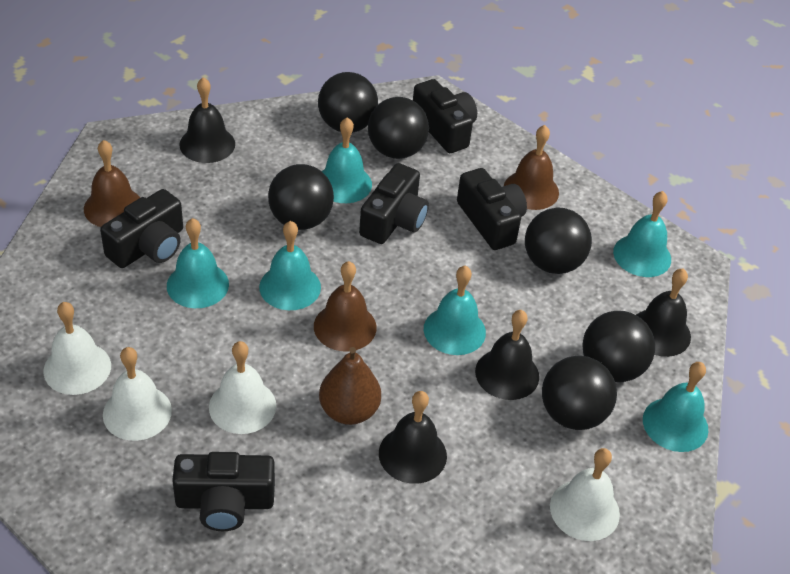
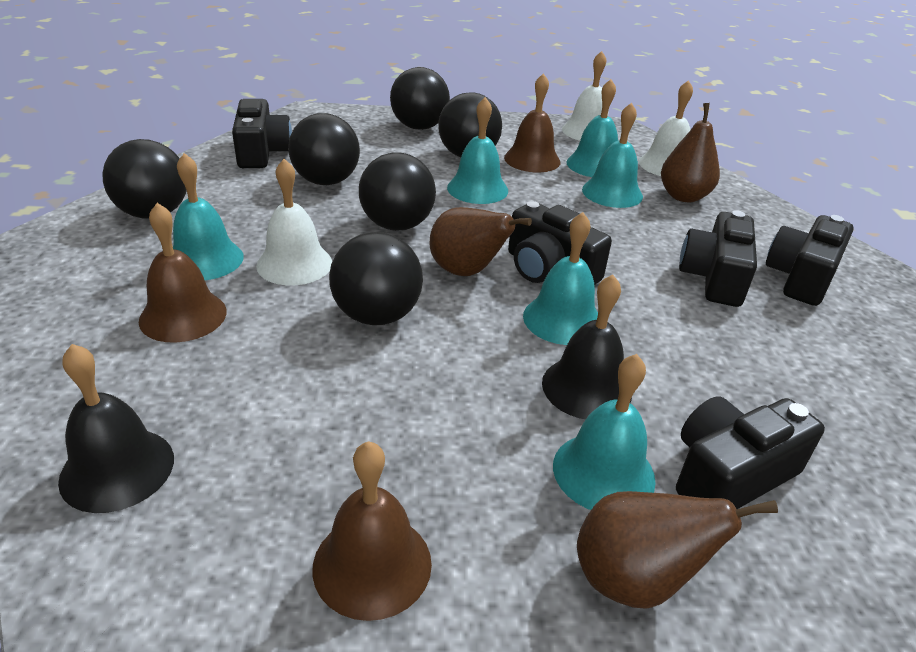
black bell: [179,77,235,163] [379,391,447,484] [475,310,539,400] [636,269,691,357] = 4 -> [58,344,174,513] [542,274,632,419] = 2
brown pear: [319,347,381,425] = 1 -> [430,207,532,276] [577,491,778,609] [661,103,720,202] = 3
white bell: [43,302,111,395] [103,347,172,441] [209,341,276,434] [550,448,620,541] = 4 -> [256,159,332,285] [562,51,607,141] [639,80,693,176] = 3

